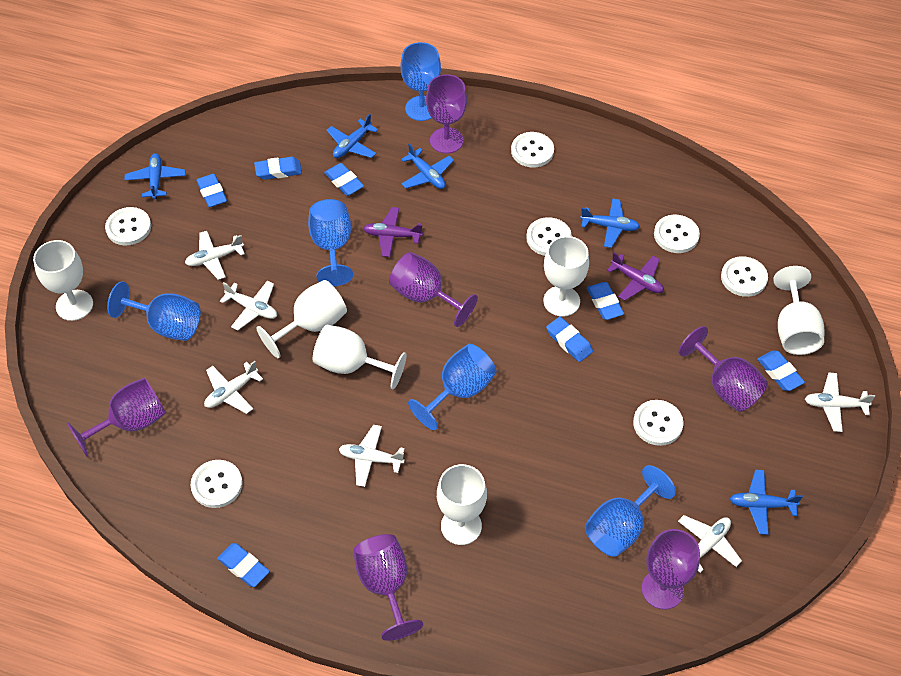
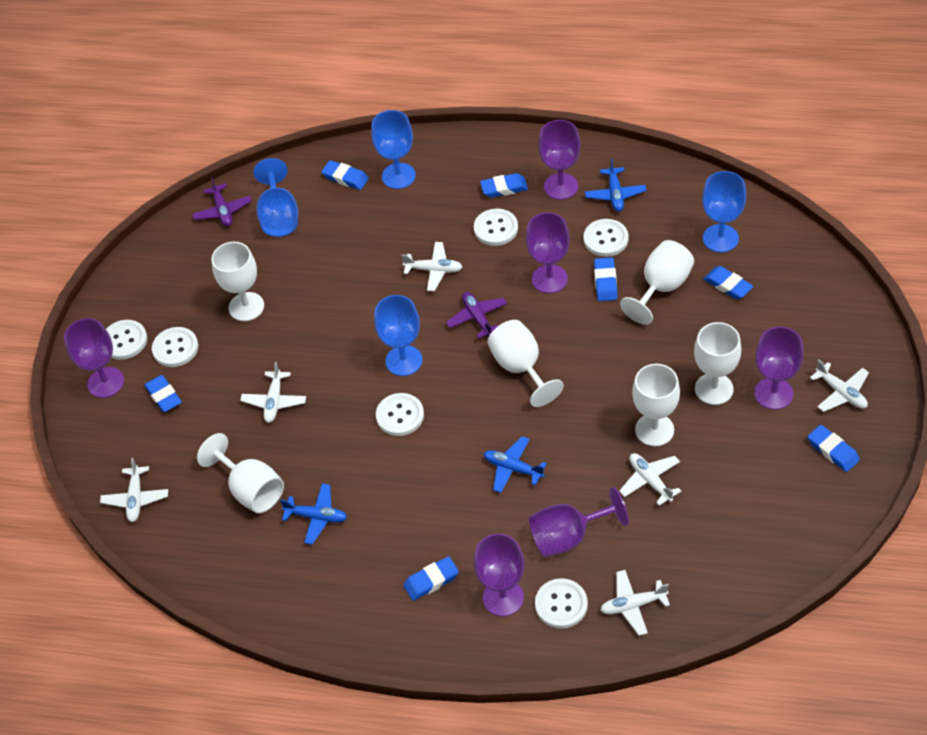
blue goblet: [107,281,201,341] [308,199,353,286] [401,42,441,121] [408,344,497,430] [585,465,676,557] = 5 -> [253,158,298,237] [371,110,416,189] [374,295,423,376] [702,171,746,252] = 4
blue plane: [124,153,186,199] [326,114,378,158] [401,143,454,189] [580,198,640,248] [730,469,803,535] = 5 -> [280,484,347,545] [484,436,547,493] [585,158,647,212] = 3
white button: [105,207,151,246] [190,460,243,508] [511,132,554,167] [526,217,572,256] [633,400,683,446] [654,215,700,253] [721,256,768,297] = 7 -> [106,320,147,360] [152,327,198,367] [376,393,424,436] [474,209,518,246] [535,578,588,629] [583,219,629,257] = 6

